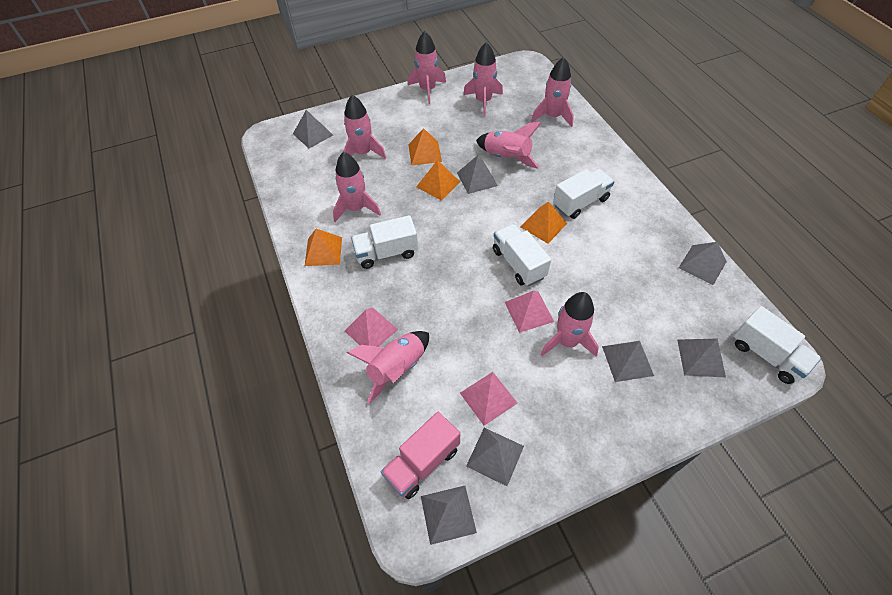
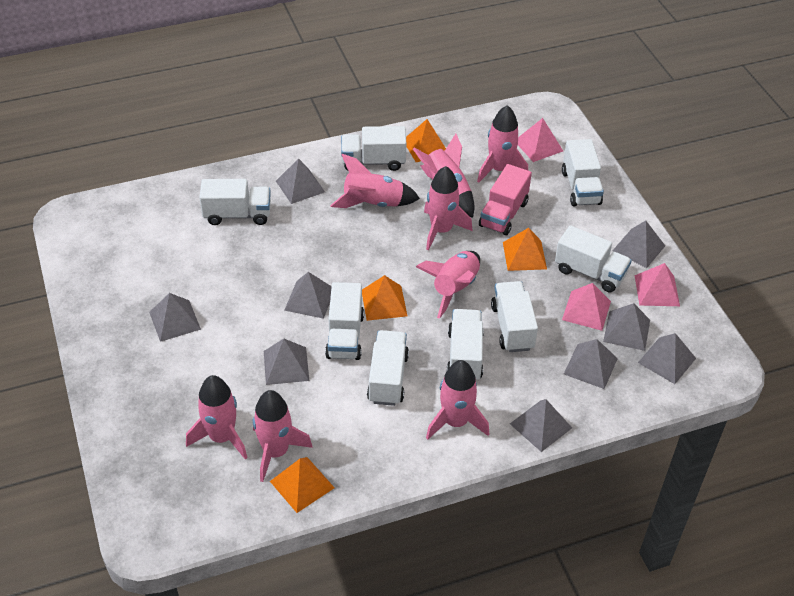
grey pyramid: [293,110,333,148] [421,486,477,545] [457,155,498,194] [466,428,524,486] [602,341,654,382] [677,338,726,377] [679,242,727,285] = 7 -> [149,293,201,342] [264,339,309,385] [276,158,325,204] [284,272,332,319] [510,399,572,452] [564,339,618,389] [603,303,650,351] [612,221,665,268] [638,333,696,384] = 9
white truck: [351,215,418,269] [493,224,551,286] [553,169,614,219] [733,306,821,384] = 4 -> [199,179,271,225] [325,282,364,360] [341,126,406,171] [367,330,409,406] [447,309,484,379] [491,281,538,352] [555,225,632,293] [562,139,604,206] = 8

